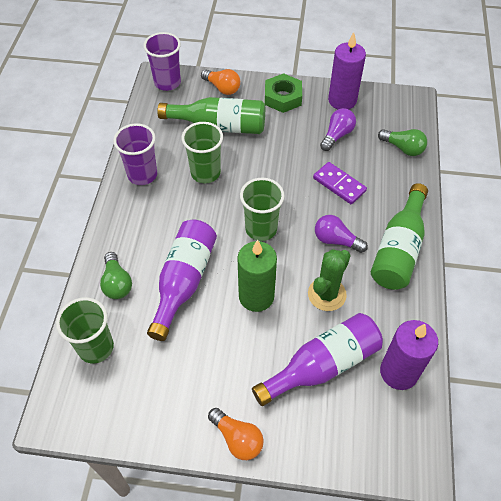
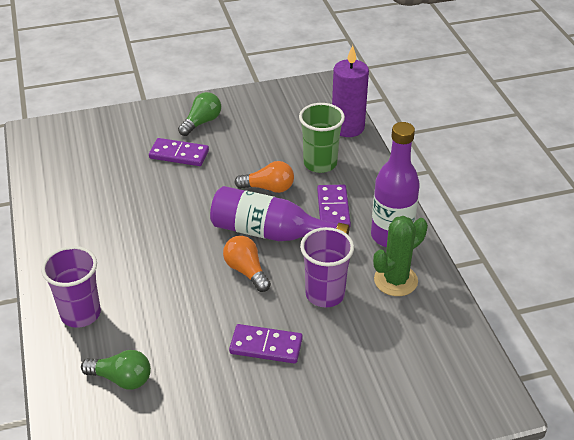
green bottle: [157,97,265,134] [371,183,428,290] = 2 -> none = 0
green candle: [237,240,277,312] = 1 -> none = 0
green cup: [56,297,114,364] [182,122,223,183] [240,178,285,241] = 3 -> [299,103,345,173] = 1
green nut: [265,73,302,113] = 1 -> none = 0
purple candle: [328,32,366,109] [380,320,438,390] = 2 -> [332,45,369,137] = 1
purple domino: [313,162,367,204] = 1 -> [149,138,209,166] [229,324,303,364] [317,185,351,226] = 3
purple light bulb: [315,215,368,253] [320,108,356,151] = 2 -> none = 0

